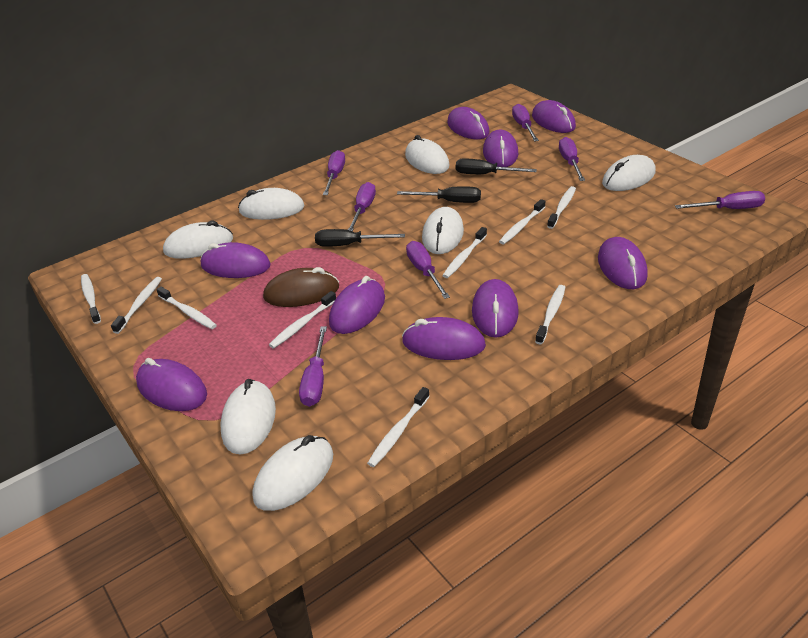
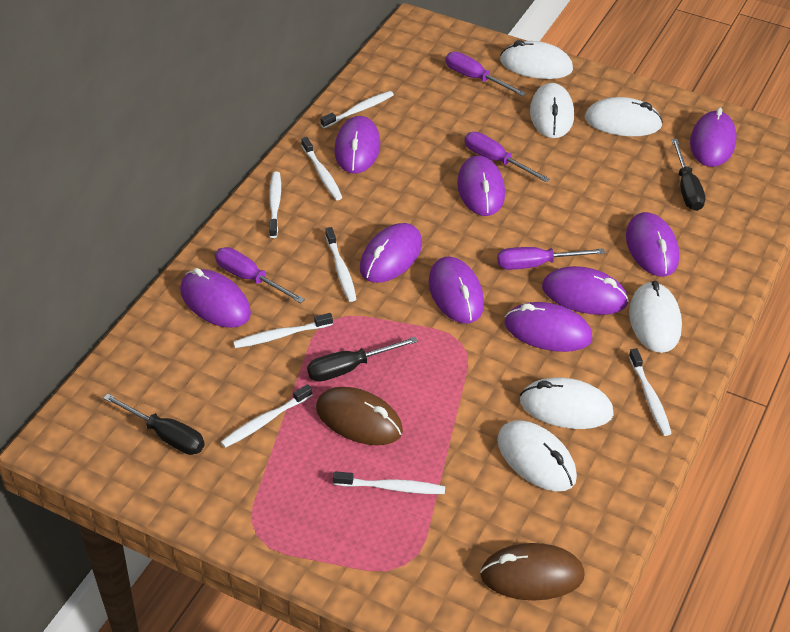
brown mouse: [263,267,339,307] = 1 -> [316,387,403,445] [480,543,585,601] = 2
purple screwdriver: [299,326,327,407] [323,150,345,195] [348,182,376,232] [406,241,450,299] [512,104,539,142] [559,137,585,181] [675,191,765,209] = 7 -> [215,247,305,303] [446,52,526,96] [464,132,550,183] [497,247,605,270] = 4
white mouse: [163,221,233,259] [220,379,276,455] [238,188,305,220] [253,435,333,511] [405,135,450,174] [422,207,464,254] [602,155,656,191] = 7 -> [497,420,577,491] [500,40,573,79] [520,377,614,429] [530,83,574,138] [585,97,663,136] [629,281,682,353] = 6
white toothbrush: [81,274,101,324] [111,277,162,334] [156,286,217,329] [269,291,336,348] [367,387,430,467] [442,227,487,278] [499,199,545,244] [535,285,565,344] [547,186,576,229] = 9 -> [221,384,312,448] [233,313,333,348] [269,172,281,238] [301,137,342,200] [320,91,394,128] [325,227,356,302] [333,471,445,494] [629,348,672,436] = 8

